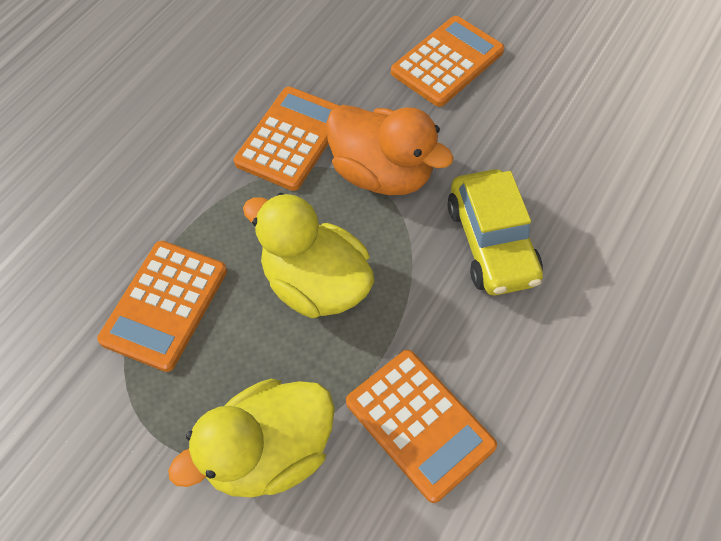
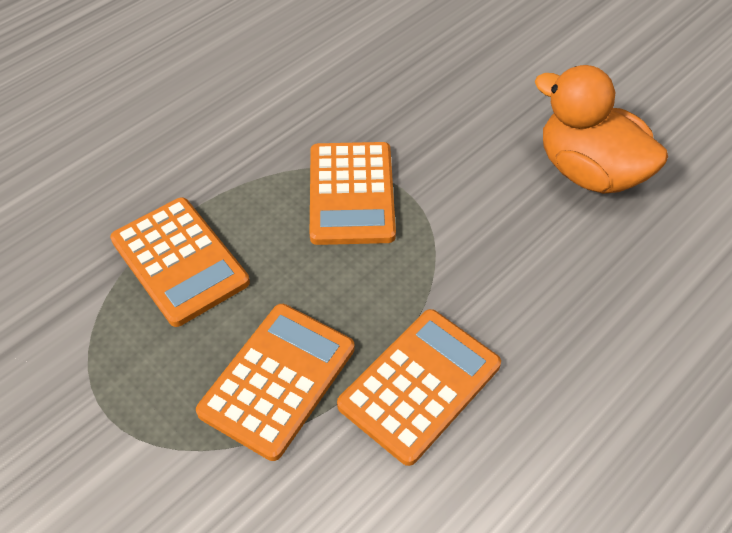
yellow car: [448,169,543,295] = 1 -> none = 0
yellow duck: [168,379,335,497] [243,193,374,318] = 2 -> none = 0

